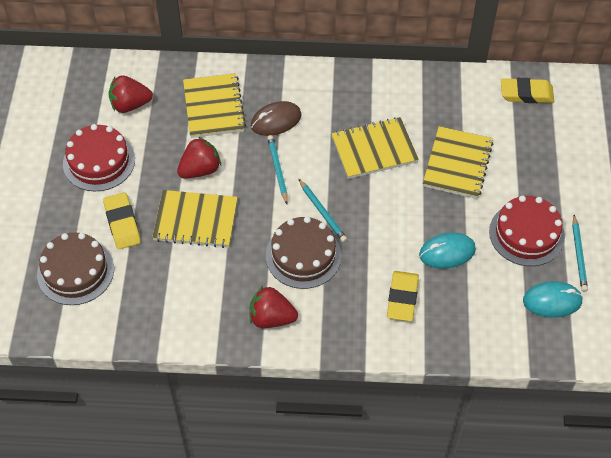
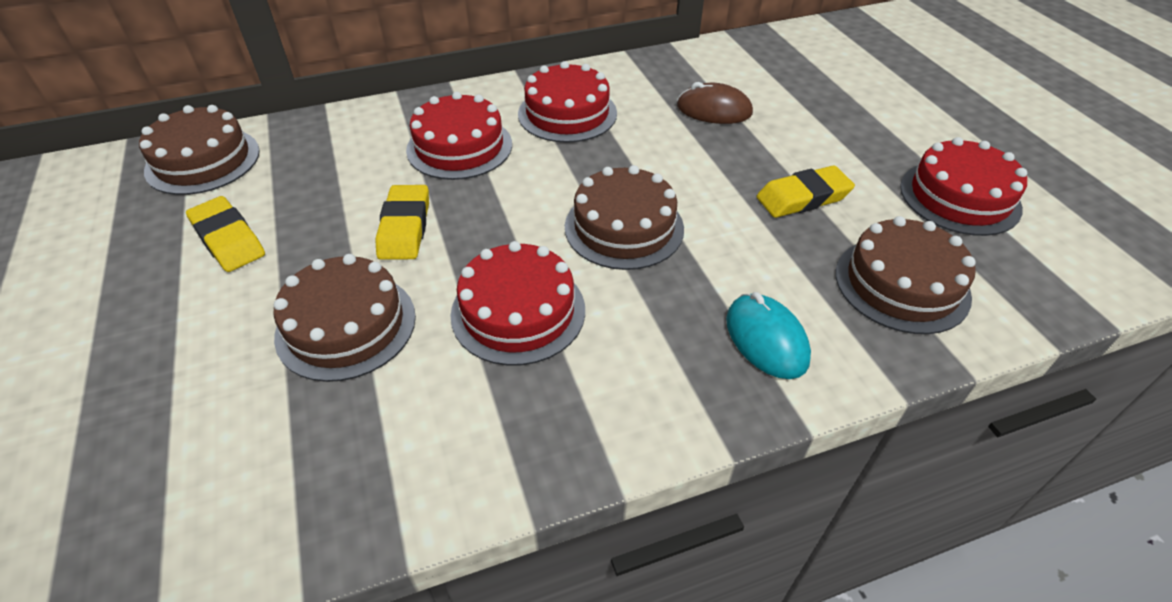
brown cake: [37,233,114,305] [266,216,341,289] = 2 -> [139,105,260,195] [273,254,416,382] [565,165,684,270] [836,216,976,334] = 4
red cake: [63,124,135,191] [489,195,565,266] = 2 -> [406,92,512,180] [450,241,585,366] [518,61,617,143] [900,137,1027,236] = 4
red strawberry: [109,75,153,113] [177,137,221,179] [249,286,298,328] = 3 -> none = 0
turquoise mouse: [419,232,476,269] [523,281,583,318] = 2 -> [726,292,811,379] = 1
turquoise pencil: [267,135,288,204] [299,179,347,242] [572,215,588,292] = 3 -> none = 0
yellow notebook: [152,190,238,248] [183,73,246,138] [331,117,419,179] [423,126,493,199] = 4 -> none = 0

